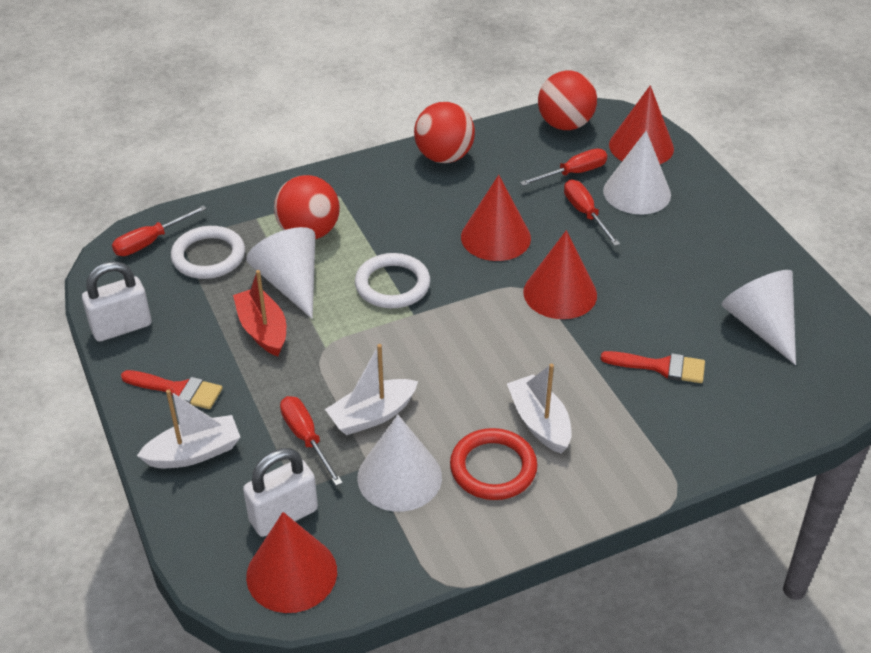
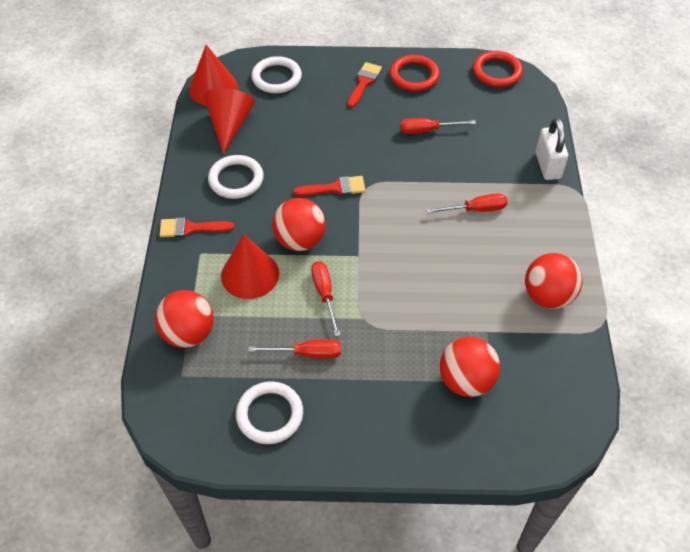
red ball: [274,175,340,239] [414,102,475,163] [538,71,597,130] = 3 -> [155,290,213,348] [272,198,326,251] [440,337,500,397] [525,253,583,309] = 4
red boat: [233,270,286,356] = 1 -> none = 0
red brush: [121,370,223,409] [600,351,705,383] = 2 -> [159,217,234,238] [294,176,366,196] [347,62,382,108] = 3
red cone: [246,512,337,613] [461,175,531,261] [523,230,597,319] [609,85,674,164] = 4 -> [189,45,238,105] [204,88,255,154] [221,234,279,299] = 3
red ring: [450,428,538,500] = 1 -> [390,55,440,92] [473,51,523,87] = 2
white boat: [137,389,240,468] [325,344,418,435] [507,364,572,454] = 3 -> none = 0
white cone: [246,227,315,319] [357,414,442,512] [603,131,671,214] [722,270,796,365] = 4 -> none = 0
white padlock: [82,261,152,342] [243,448,318,537] = 2 -> [536,118,568,180] = 1
white ring: [171,226,245,279] [355,253,430,308] = 2 -> [208,155,264,199] [236,381,303,444] [251,56,302,93] = 3

